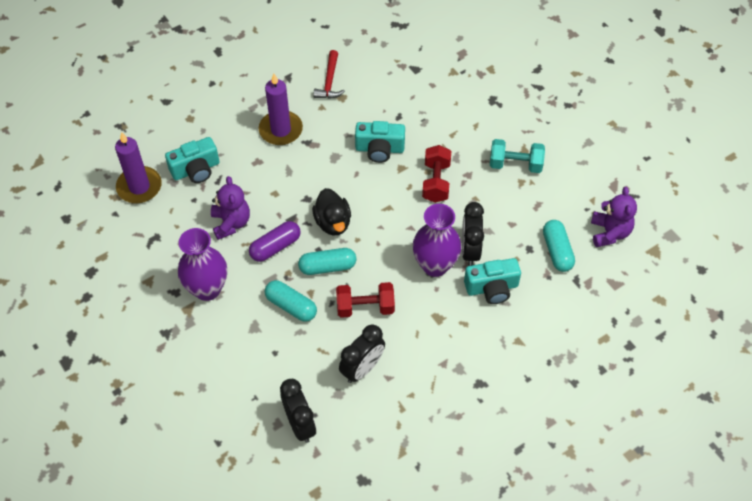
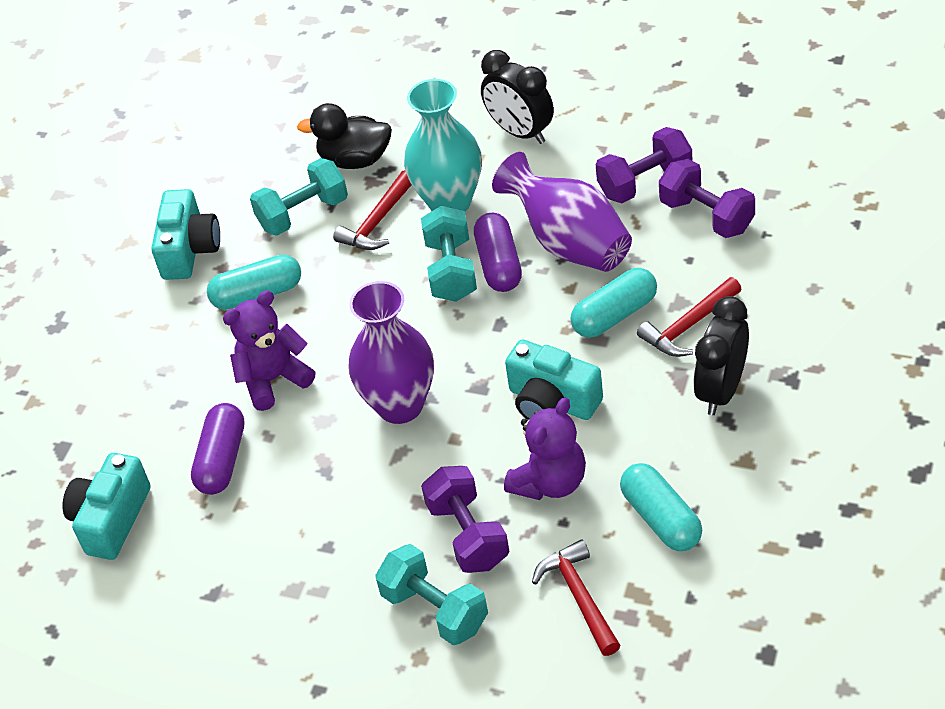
black clock: [280,379,316,443] [339,325,385,383] [462,202,484,266] = 3 -> [481,50,554,144] [693,296,749,415] = 2
purple candle: [115,132,162,203] [259,74,303,145] = 2 -> none = 0
purple capsule: [249,221,301,262] = 1 -> [191,403,244,495] [474,213,522,292] = 2
purple dumbbell: none = 0 -> [421,466,509,573] [596,127,692,203] [659,159,755,238] = 3
red dumbbell: [336,282,395,318] [422,145,451,203] = 2 -> none = 0
red hammer: [313,50,345,99] = 1 -> [333,170,411,250] [532,540,621,656] [637,277,741,357] = 3
turquoise dumbbell: [490,139,545,173] = 1 -> [250,158,348,236] [375,544,488,645] [421,205,477,302] = 3
turquoise vase: none = 0 -> [404,79,482,212] = 1

